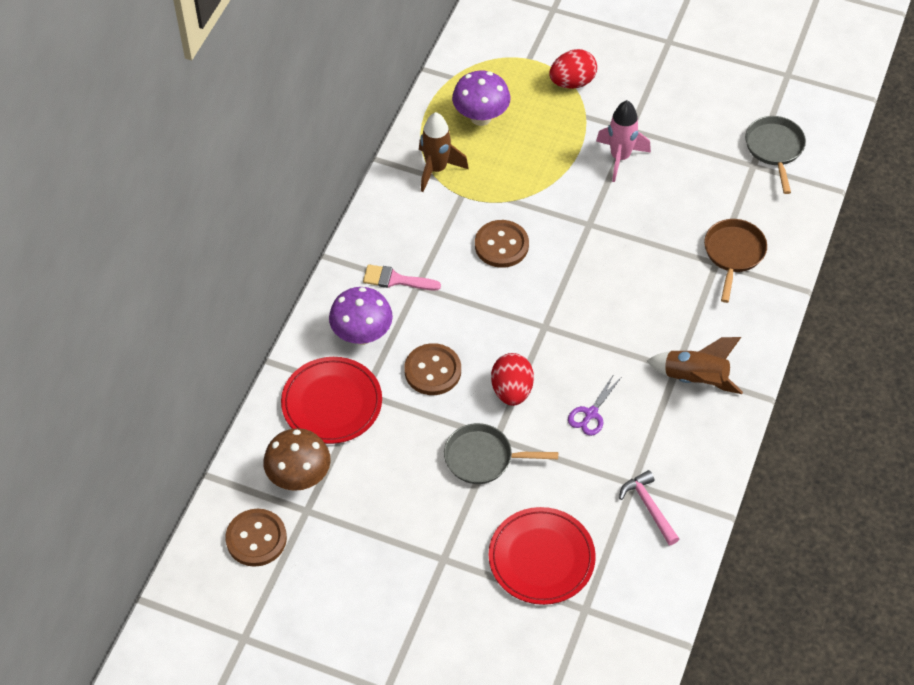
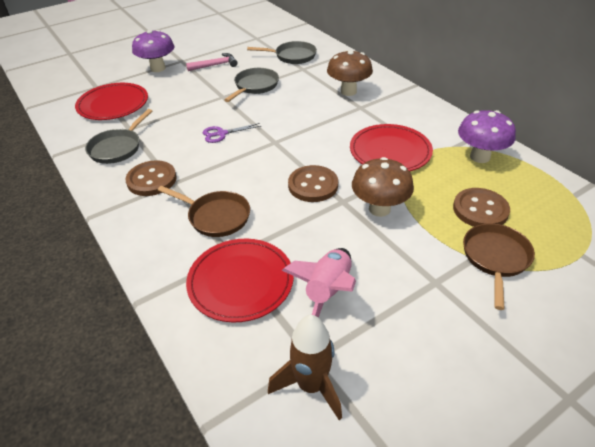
brown mushroom: [263,428,331,491] = 1 -> [327,50,373,96] [352,157,414,217] = 2
brown pan: [704,219,767,303] = 1 -> [158,186,250,237] [463,223,535,310] = 2
brown rocket: [419,112,469,192] [647,337,743,394] = 2 -> [268,315,342,420] = 1
grey pan: [444,423,558,484] [745,116,806,194] = 2 -> [85,109,152,164] [224,68,279,102] [247,41,317,64] = 3
pink brush: [363,264,441,290] = 1 -> none = 0
red egg: [491,353,534,406] [549,49,597,89] = 2 -> none = 0
red plate: [281,357,382,444] [488,507,596,605] = 2 -> [75,83,148,120] [186,239,294,323] [350,124,433,171] = 3

